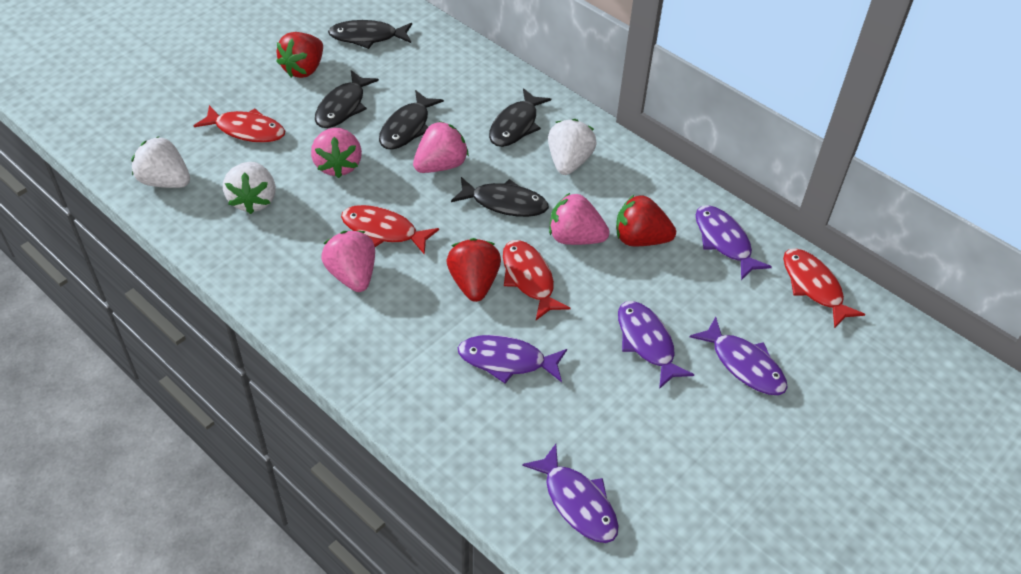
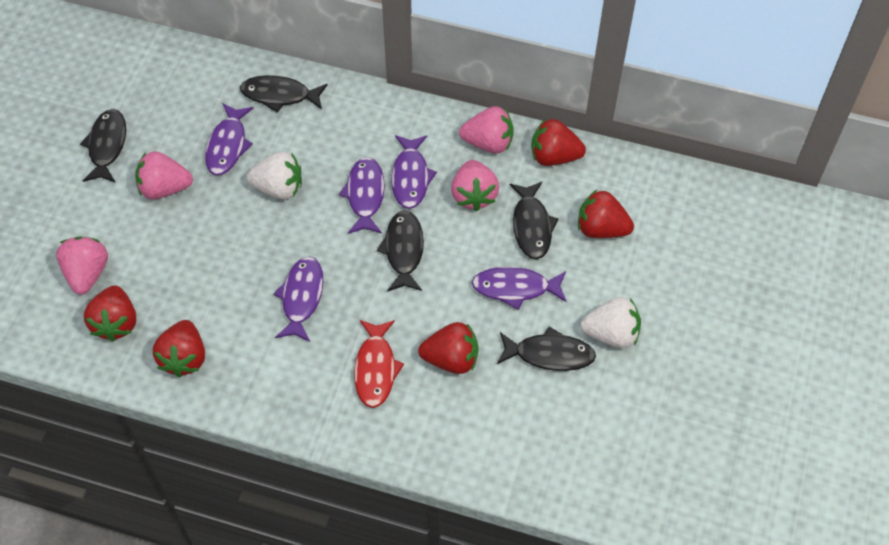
red fish: [194,105,285,143] [341,205,439,255] [503,240,570,320] [783,249,865,329] = 4 -> [354,320,404,408] = 1
red strawberry: [276,32,323,78] [447,238,501,302] [616,195,676,246] = 3 -> [84,285,136,342] [153,320,205,377] [418,322,478,374] [531,119,586,166] [578,190,634,238] = 5
white strawberry: [131,136,190,188] [223,162,276,214] [548,119,597,175] = 3 -> [247,151,302,200] [580,297,641,348] = 2

